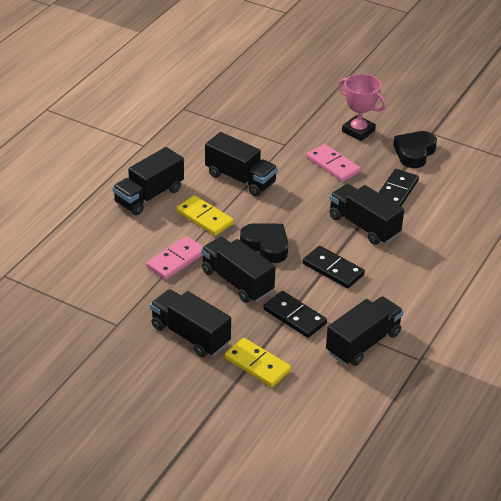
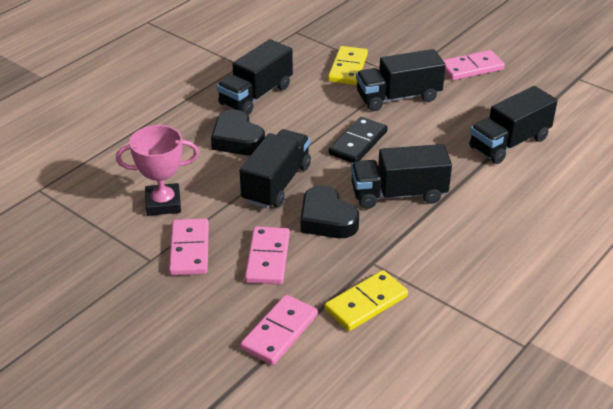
black domino: [264,291,327,338] [303,246,365,288] [378,169,419,206] = 3 -> [329,117,388,163] = 1
black truck: [112,147,184,215] [150,289,231,358] [201,237,276,303] [205,132,278,197] [326,296,403,366] [329,184,404,245] = 6 -> [217,39,293,115] [240,129,311,209] [351,144,452,209] [356,49,446,111] [469,86,558,164] = 5
pink domino: [146,236,203,280] [307,144,361,182] = 2 -> [169,218,209,275] [240,295,318,365] [245,226,290,285] [443,50,505,80] = 4

